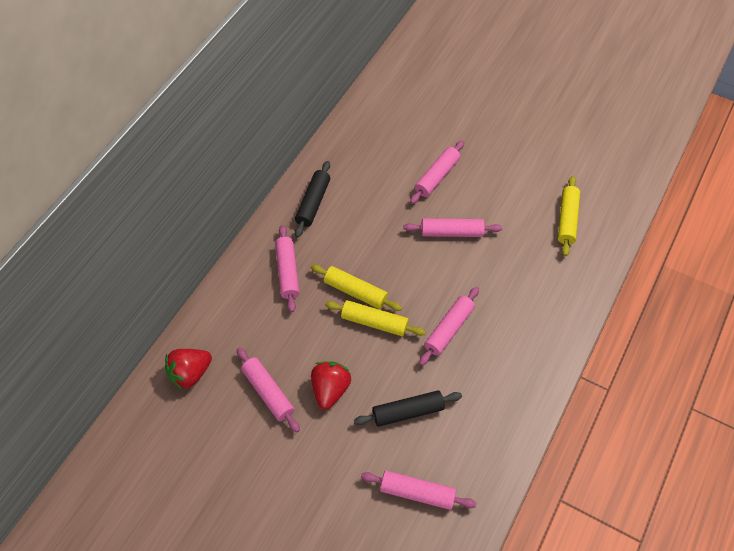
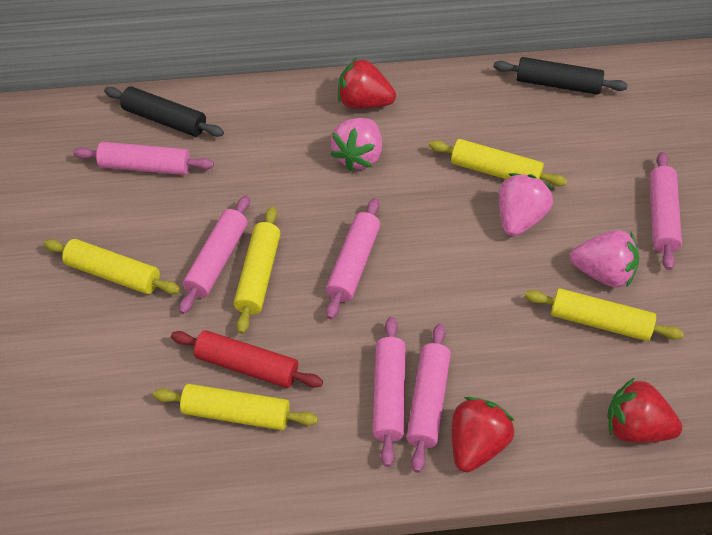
pink strawberry: none = 0 -> [330,118,382,171] [499,173,553,236] [570,230,639,288] = 3
red rolling pin: none = 0 -> [171,330,323,388] = 1
red strawberry: [165,349,212,390] [311,361,351,410] = 2 -> [338,58,396,109] [452,397,514,472] [607,377,682,443] = 3
yellow rolling pin: [311,264,402,311] [325,300,426,336] [558,176,580,256] = 3 -> [44,239,180,294] [153,384,318,430] [234,206,280,334] [429,139,567,187] [525,288,684,341] = 5

